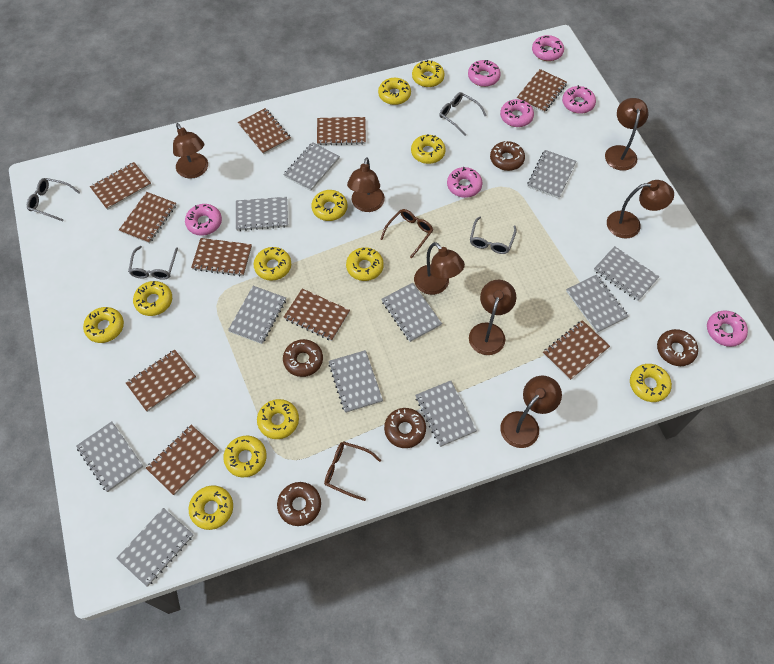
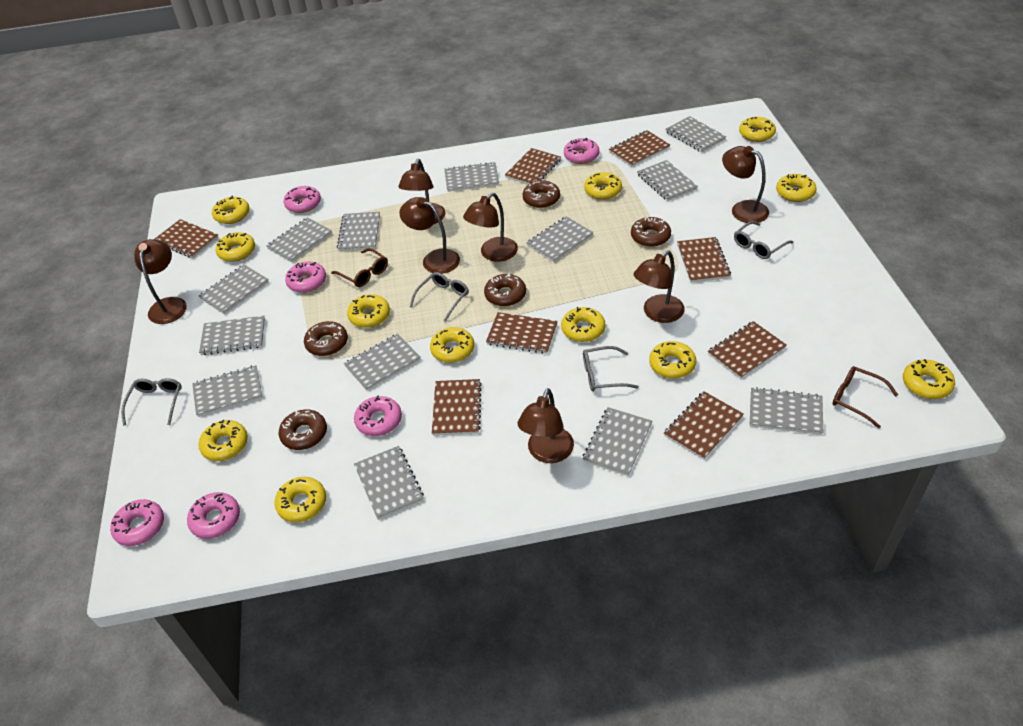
brown notebook: [90,162,151,210] [119,192,176,244] [126,350,196,412] [146,425,219,495] [191,238,252,276] [238,108,291,155] [283,288,350,341] [317,117,366,145] [517,69,567,113] [543,320,610,380] = 10 -> [154,219,219,258] [432,379,482,435] [486,312,558,354] [505,148,561,185] [609,130,670,167] [664,391,744,460] [677,237,731,282] [708,321,787,379] = 8
grey notebook: [76,421,143,492] [116,508,194,587] [228,286,286,344] [236,197,288,231] [283,142,340,191] [328,350,383,413] [382,283,442,342] [415,381,477,447] [527,150,576,199] [566,274,629,333] [594,246,659,301] = 11 -> [192,365,263,417] [199,265,269,314] [199,316,265,355] [266,217,332,263] [337,212,380,251] [344,334,420,391] [354,446,424,520] [445,162,499,192] [526,216,594,262] [582,407,652,476] [637,160,698,201] [666,116,726,153] [750,387,823,435] = 13
pink donut: [185,204,222,236] [447,167,483,198] [468,60,501,87] [500,99,534,127] [532,35,564,61] [562,85,596,114] [707,310,748,347] = 7 -> [110,499,164,546] [187,492,240,539] [284,186,321,213] [285,261,326,293] [354,396,402,436] [564,138,600,164] = 6

